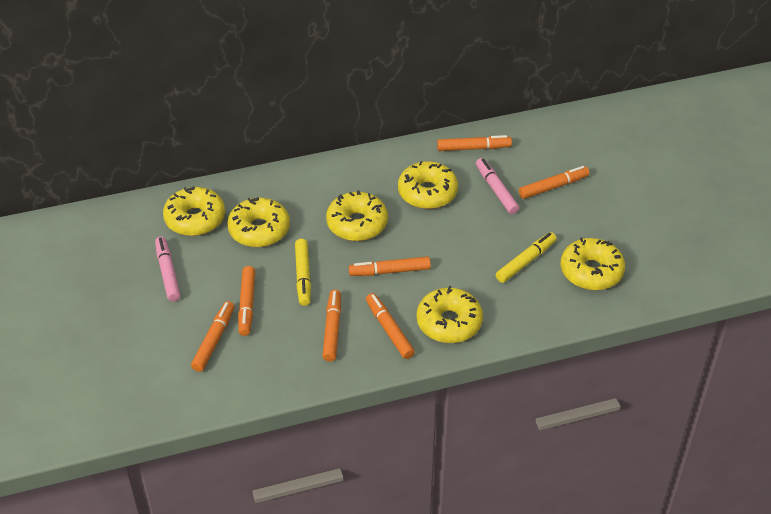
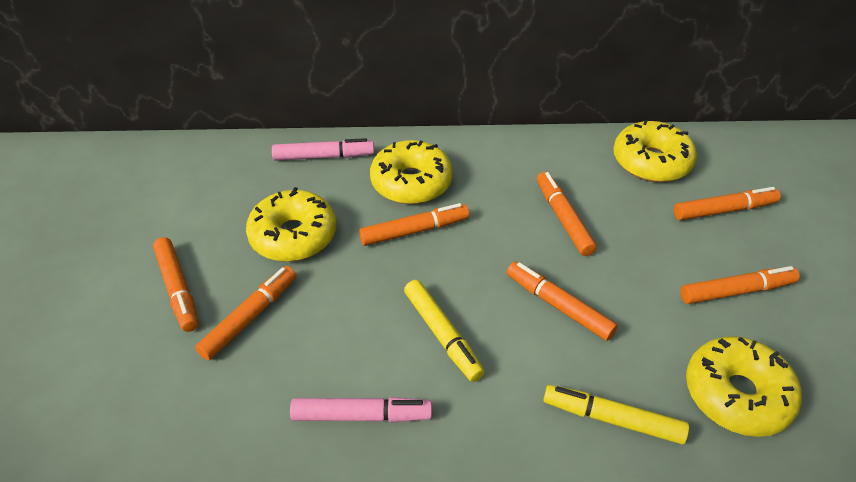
yellow donut: [163,186,225,236] [227,197,290,247] [326,190,388,241] [398,161,458,209] [417,286,483,343] [561,238,625,290] = 6 -> [246,187,336,262] [370,140,453,204] [614,120,697,182] [686,336,802,437] = 4

